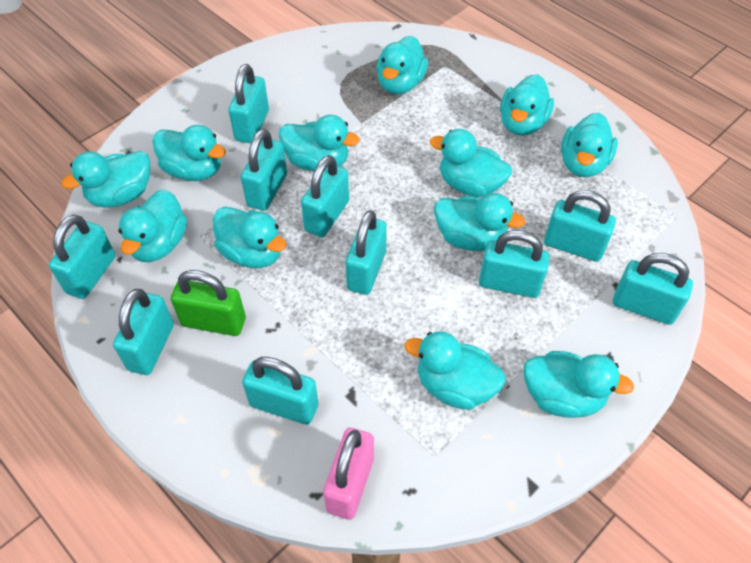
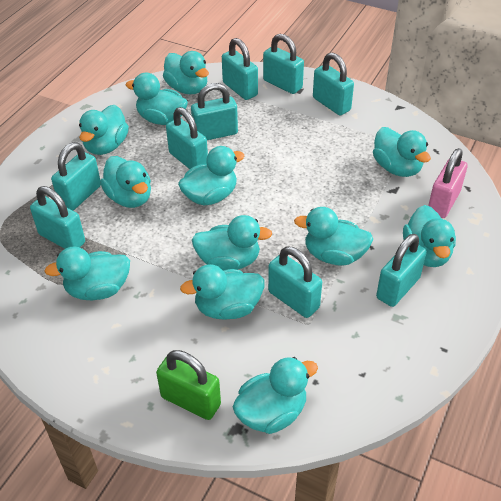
turquoise padlock: [49,214,115,299] [113,289,174,375] [228,64,269,143] [241,129,287,211] [242,357,318,425] [301,155,349,237] [345,210,387,295] [479,230,550,298] [544,190,616,262] [613,253,693,325] = 10 -> [30,186,85,249] [51,142,101,210] [166,107,208,169] [191,83,238,140] [222,38,258,100] [263,34,304,94] [268,246,322,318] [313,52,354,115] [376,234,427,307] = 9

